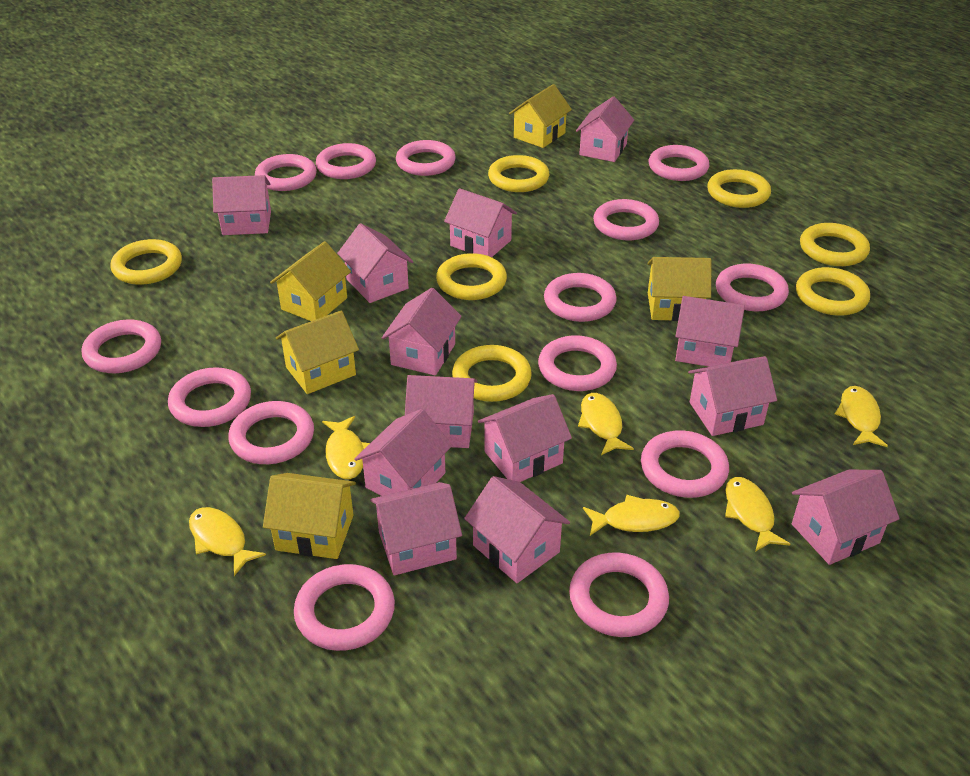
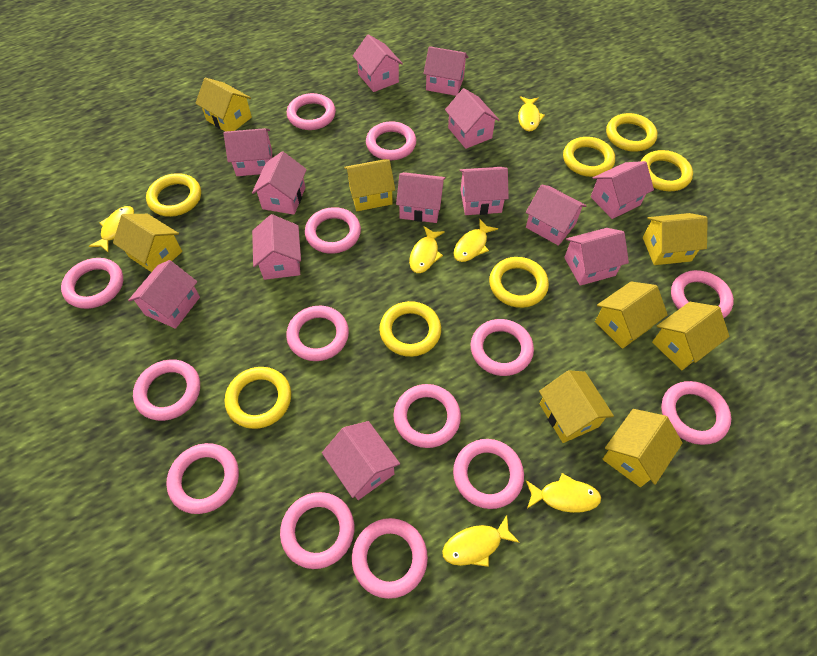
yellow house: [263,473,356,559] [270,241,351,321] [276,311,359,394] [509,84,572,148] [647,257,711,321] = 5 -> [113,214,182,272] [195,77,252,132] [344,159,395,211] [539,370,614,443] [595,281,668,349] [602,409,683,487] [643,213,708,265] [652,302,729,370] = 8

